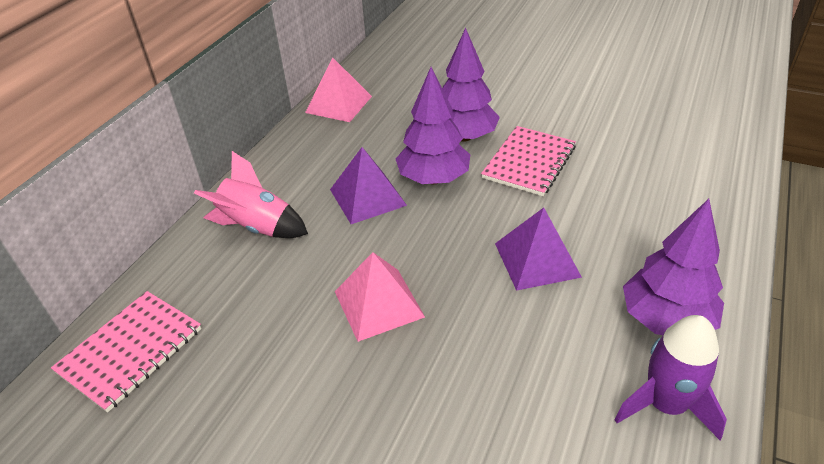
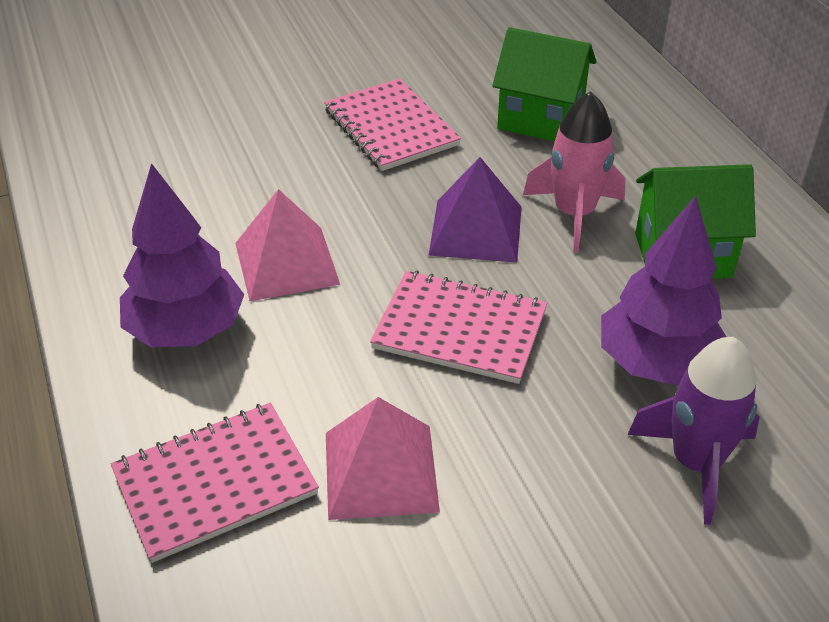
green house: none = 0 -> [492,27,596,142] [635,164,756,279] = 2
pink notebook: [51,291,202,413] [481,126,576,196] = 2 -> [111,403,319,563] [324,78,461,171] [370,271,547,384] = 3
purple pyramid: [330,147,407,224] [495,208,582,291] = 2 -> [428,157,522,263] = 1
purple tree: [396,67,470,184] [442,28,500,142] [623,199,724,335] = 3 -> [120,163,245,347] [601,196,726,385] = 2

